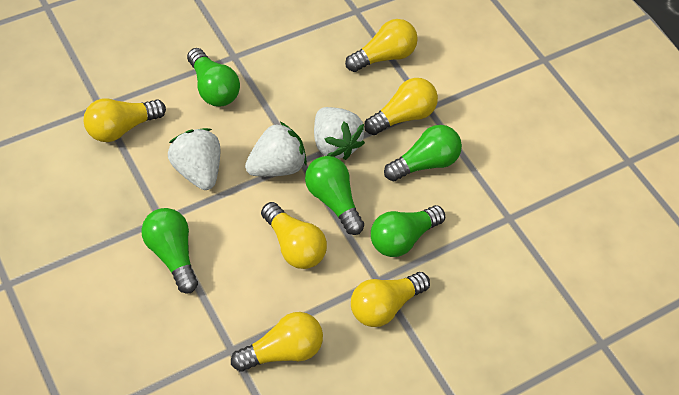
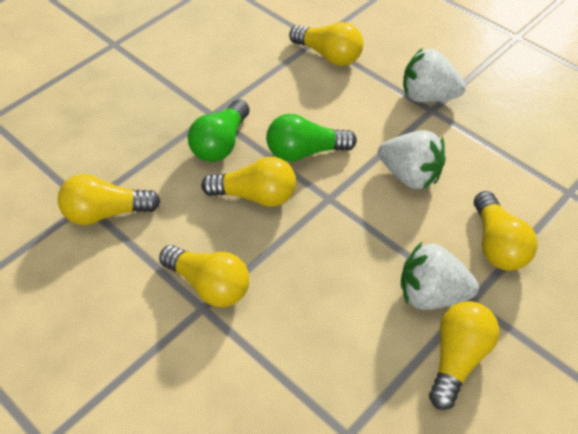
green light bulb: [141,208,198,293] [187,48,240,106] [305,156,364,235] [371,205,445,257] [384,125,462,181] = 5 -> [188,99,250,162] [266,114,357,162] = 2

